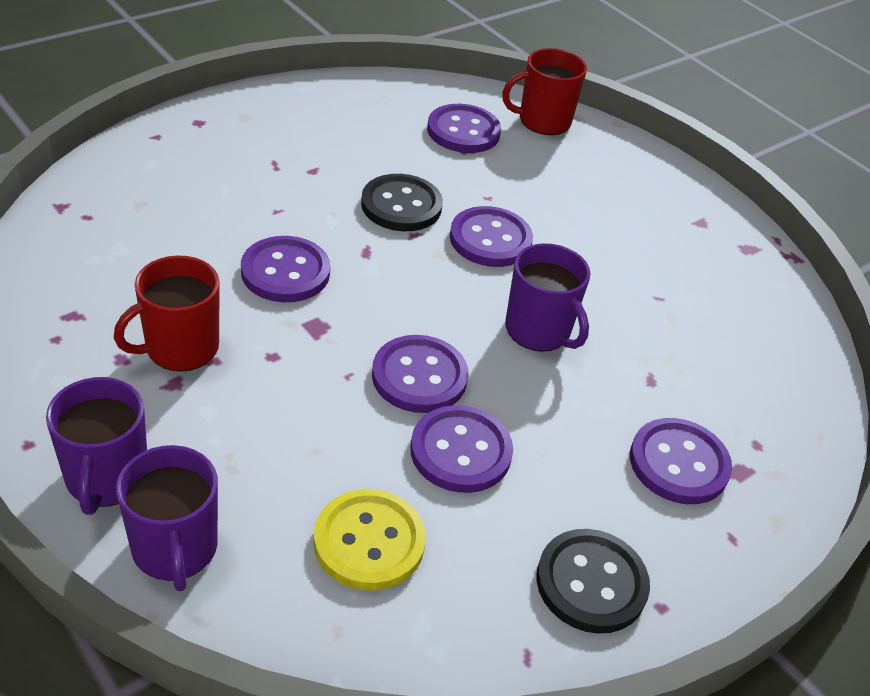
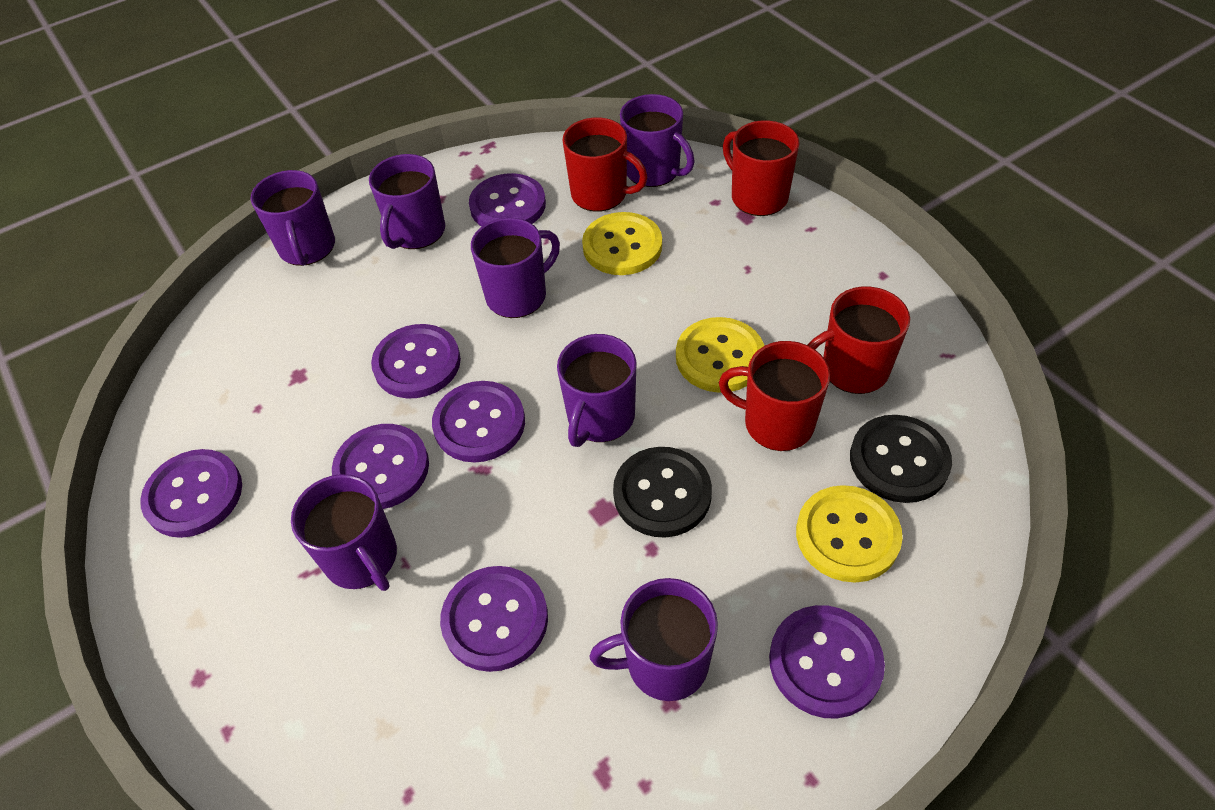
purple button: [241,236,330,302] [372,335,469,413] [410,405,513,493] [427,104,501,153] [450,206,533,267] [630,418,732,504] = 6 -> [140,449,242,538] [332,424,429,509] [371,324,461,398] [432,381,525,463] [440,566,548,672] [469,173,546,227] [769,605,885,719] = 7
purple mug: [46,377,147,515] [116,445,218,591] [505,243,590,352] = 3 -> [251,170,335,266] [291,474,397,591] [369,154,445,249] [471,218,560,318] [557,334,637,447] [589,578,718,701] [620,94,694,187] = 7
red mug: [114,255,220,372] [502,48,587,135] = 2 -> [562,117,648,212] [719,341,830,451] [723,120,799,216] [808,286,910,394] = 4
yellow button: [314,489,426,591] = 1 -> [582,212,662,275] [676,317,764,393] [796,485,903,582] = 3

